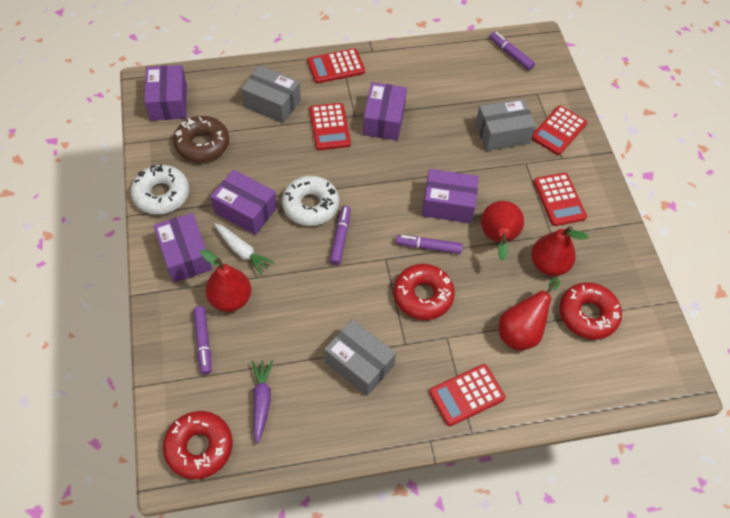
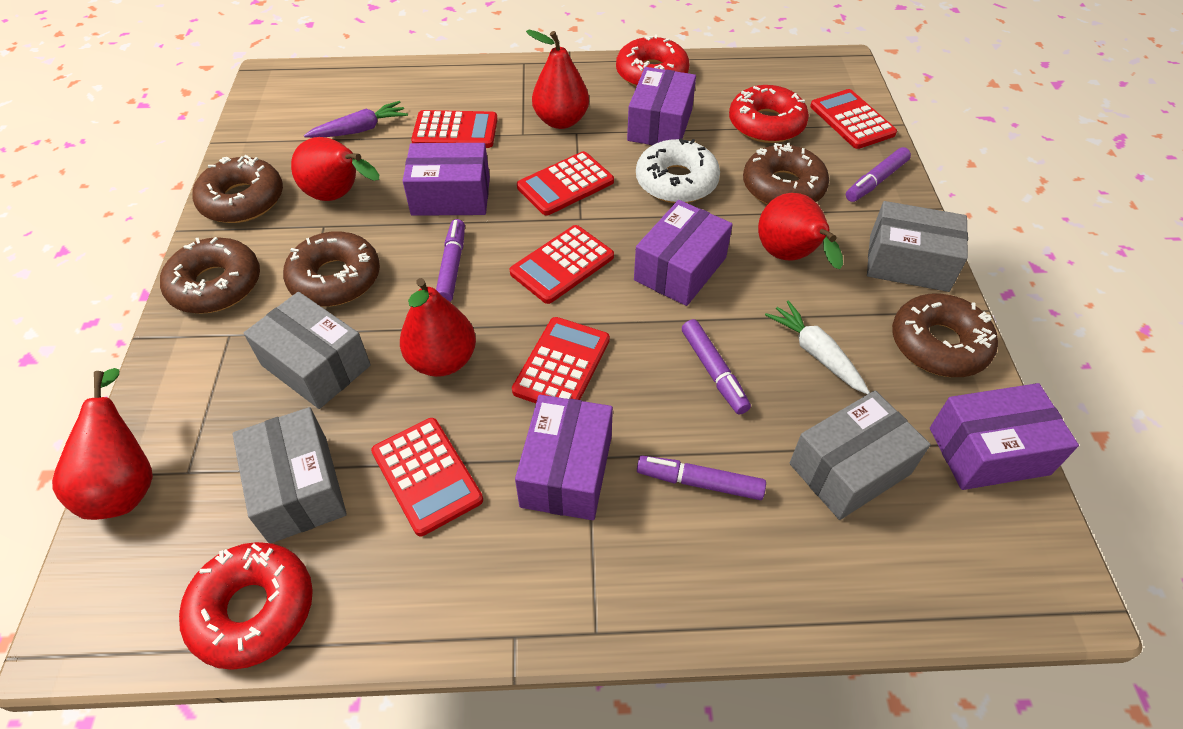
brown donut: [173,116,229,162] = 1 -> [160,237,260,314] [192,155,283,223] [283,232,380,307] [743,143,829,205] [892,294,998,377] = 5
grey box: [241,65,301,123] [324,319,396,396] [475,99,536,151] = 3 -> [233,407,347,543] [244,292,371,409] [790,391,931,520] [867,201,968,292] = 4
red calculator: [307,48,365,83] [309,103,351,150] [429,364,505,426] [532,106,587,155] [534,173,587,226] = 5 -> [371,418,483,536] [411,110,498,148] [510,225,614,304] [512,317,610,403] [517,151,614,216] [810,89,897,149] = 6
red pear: [200,249,251,312] [481,201,524,261] [499,278,560,351] [531,226,588,276] = 4 -> [52,368,153,520] [291,137,379,201] [400,278,476,377] [526,30,589,129] [758,193,843,269] = 5
white donut: [131,164,189,215] [282,176,339,226] = 2 -> [636,139,720,203] = 1

